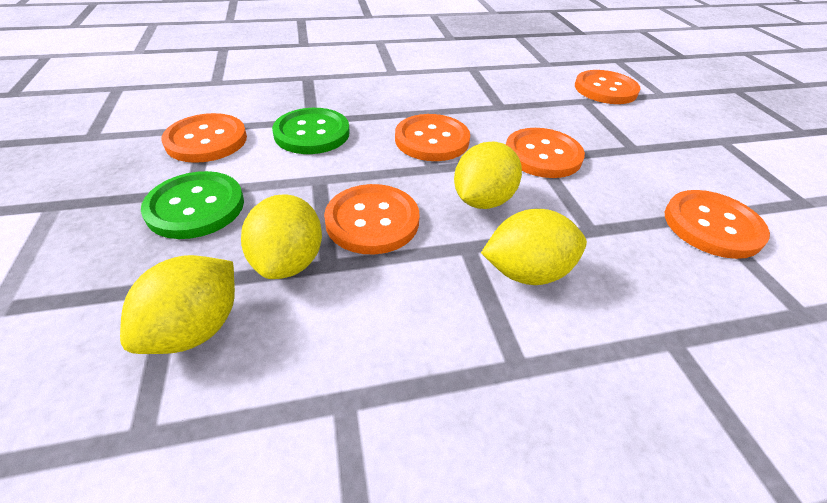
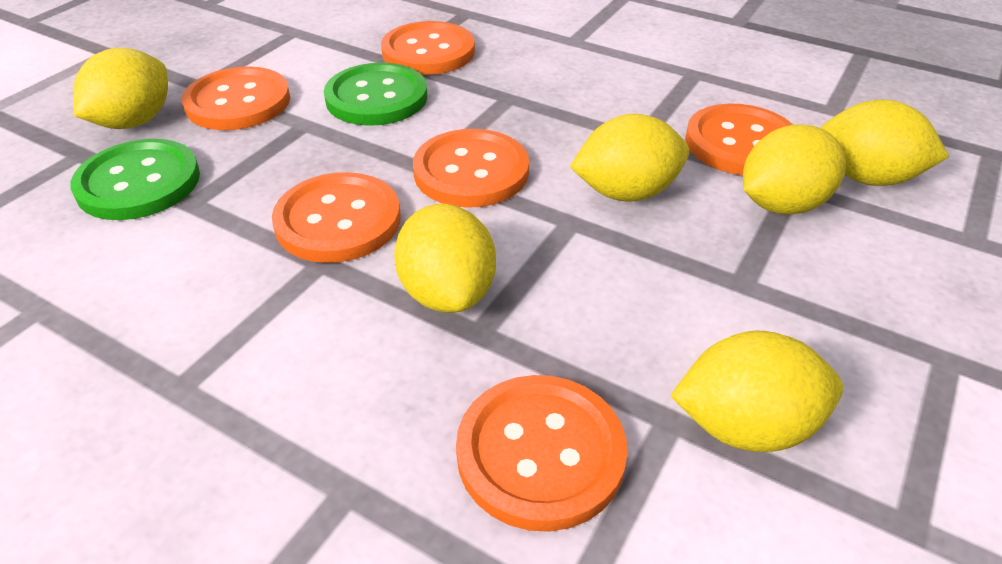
yellow lemon: [120,255,235,354] [241,194,322,279] [454,142,522,209] [481,209,587,285] = 4 -> [73,48,168,129] [394,204,496,313] [570,114,689,202] [671,331,843,452] [743,124,846,215] [821,100,949,186] = 6

